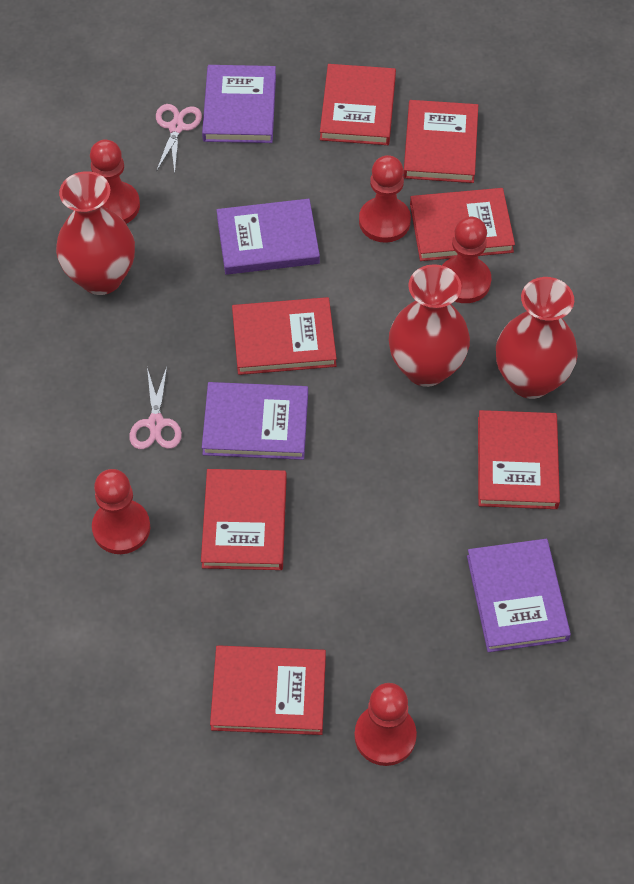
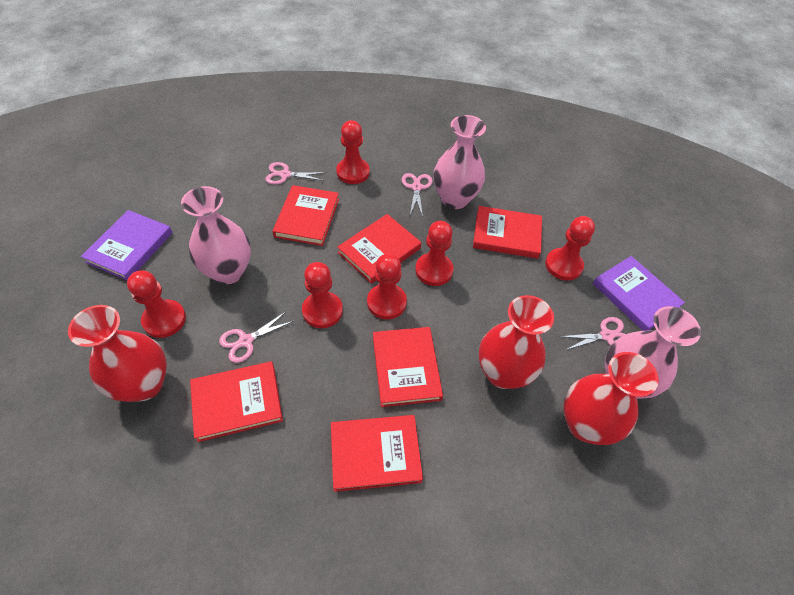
pink scissors: [129,367,182,449] [156,104,202,173] = 2 -> [219,311,294,363] [265,162,326,185] [402,173,433,217] [559,317,626,350] = 4
pink vase: none = 0 -> [181,186,251,284] [433,115,486,209] [605,306,701,399] = 3
purple book: [202,65,276,143] [202,382,308,460] [217,199,320,275] [467,539,571,652] = 4 -> [81,210,173,280] [593,256,685,331] = 2
red book: [201,469,287,570] [210,645,326,735] [232,297,337,375] [320,64,396,145] [403,100,478,183] [410,188,515,261] [478,410,560,509] = 7 -> [190,361,283,442] [272,185,339,246] [331,415,423,492] [337,214,421,284] [373,327,443,407] [473,206,542,259] = 6
red pawn: [90,139,140,224] [92,469,151,554] [354,683,417,766] [359,155,411,243] [442,217,491,303] = 5 -> [127,270,186,338] [302,262,343,328] [336,120,370,184] [367,253,407,319] [415,221,454,286] [545,216,595,281] = 6

